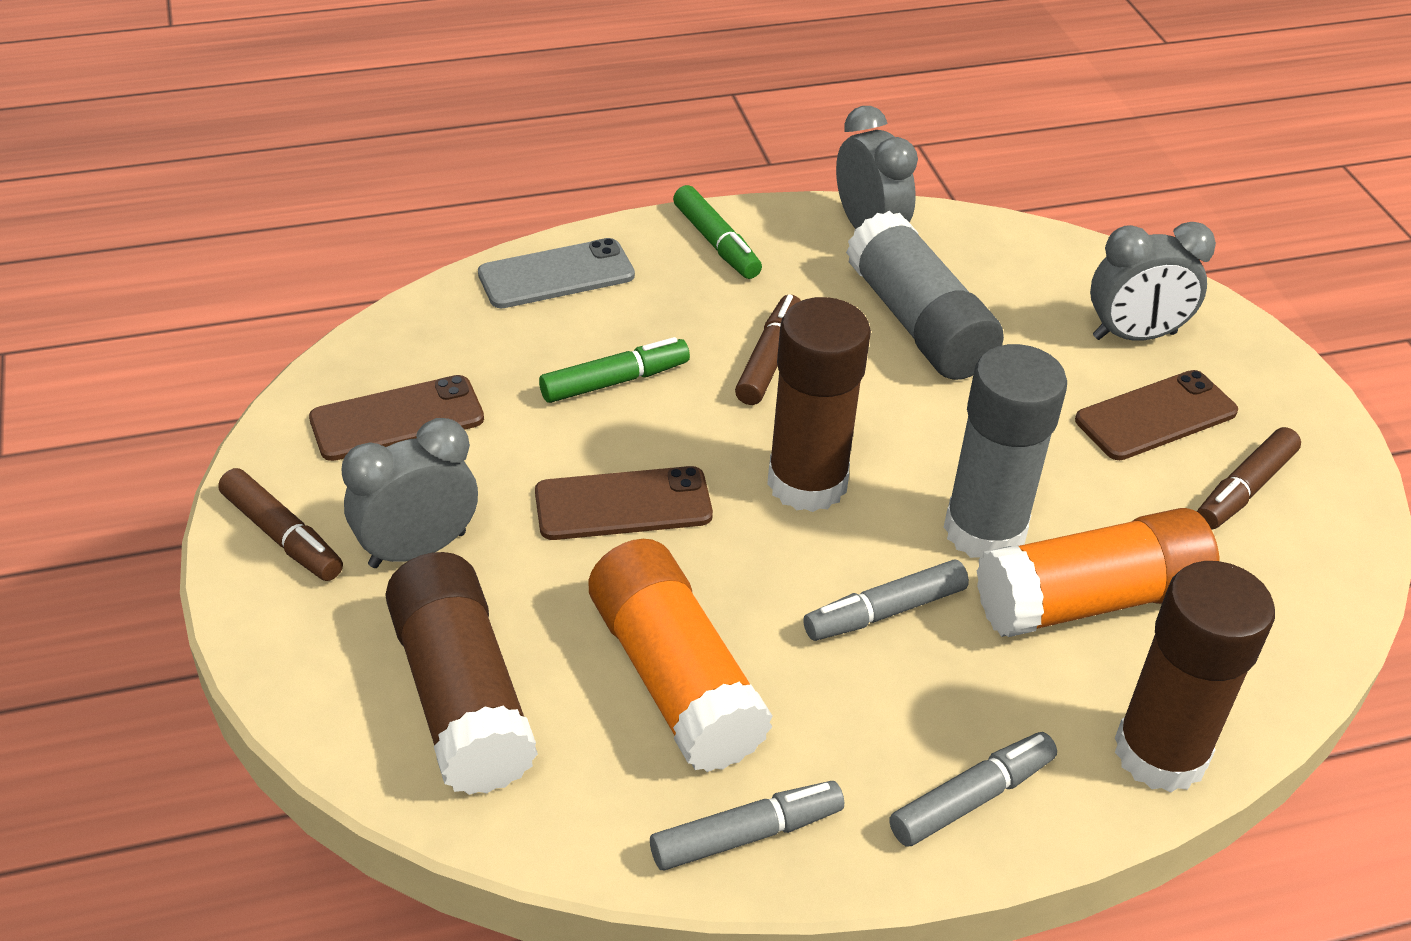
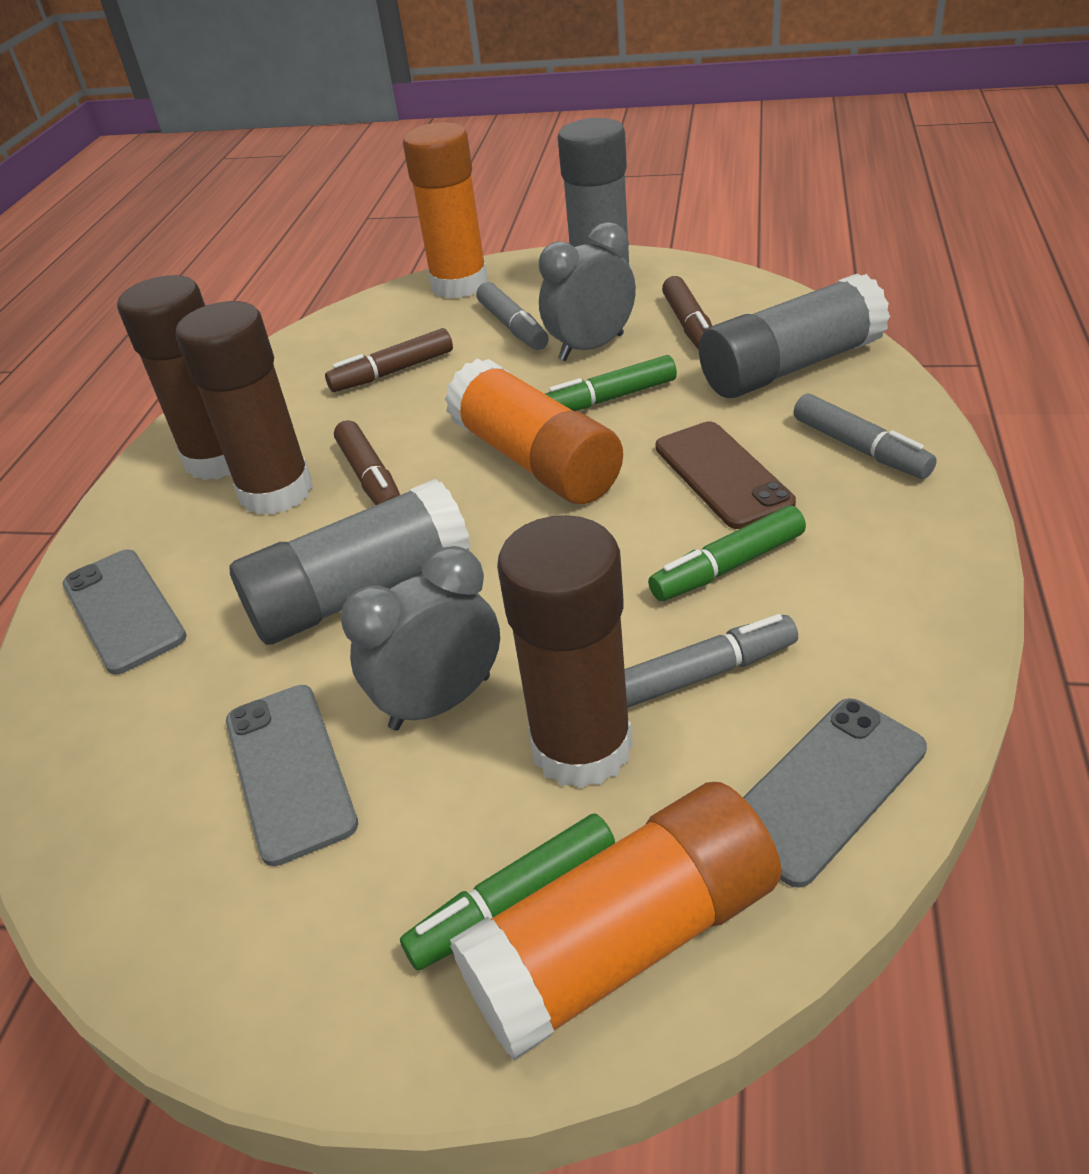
brown phone: [309,375,484,461] [535,466,713,540] [1075,370,1238,460] = 3 -> [655,422,796,529] = 1
green marker: [539,337,690,403] [673,185,762,279] = 2 -> [400,813,615,970] [545,355,677,411] [648,506,806,601] = 3
grey clock: [341,418,478,568] [836,106,918,229] [1090,222,1216,341] = 3 -> [341,546,500,731] [539,222,636,361] = 2
grey glue stick: [846,211,1004,380] [944,344,1067,558] = 2 -> [229,479,471,645] [558,118,631,268] [699,273,890,398] = 3
grey phone: [478,238,635,308] = 1 -> [62,549,187,675] [226,685,358,866] [743,698,927,888] = 3
orange glue stick: [589,539,773,772] [977,508,1220,637] = 2 -> [403,122,488,299] [445,358,623,504] [450,782,782,1061] = 3

